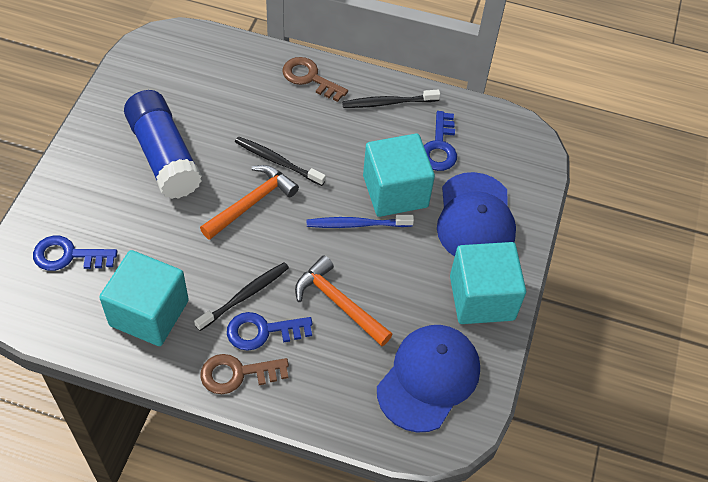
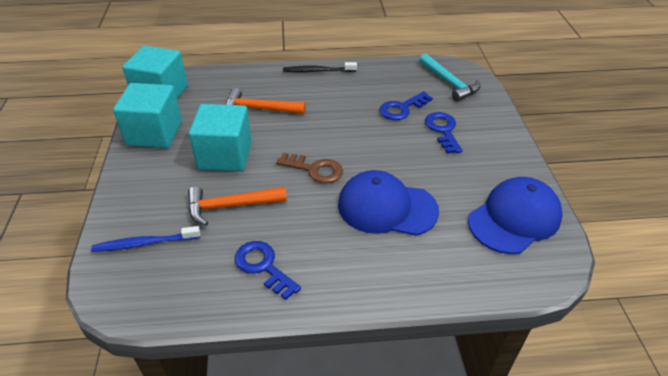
black toothbrush: [194,262,289,331] [235,136,326,186] [342,90,440,108] = 3 -> [283,62,357,72] = 1
blue glue stick: [124,90,202,199] = 1 -> none = 0
brown key: [200,354,289,394] [283,57,348,102] = 2 -> [276,153,343,183] = 1
turquoise hammer: none = 0 -> [419,53,481,102] = 1

